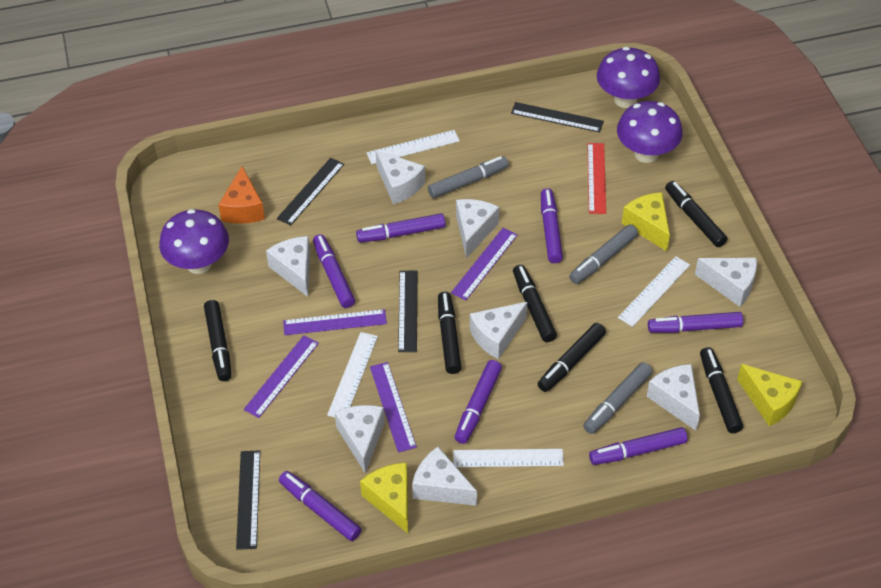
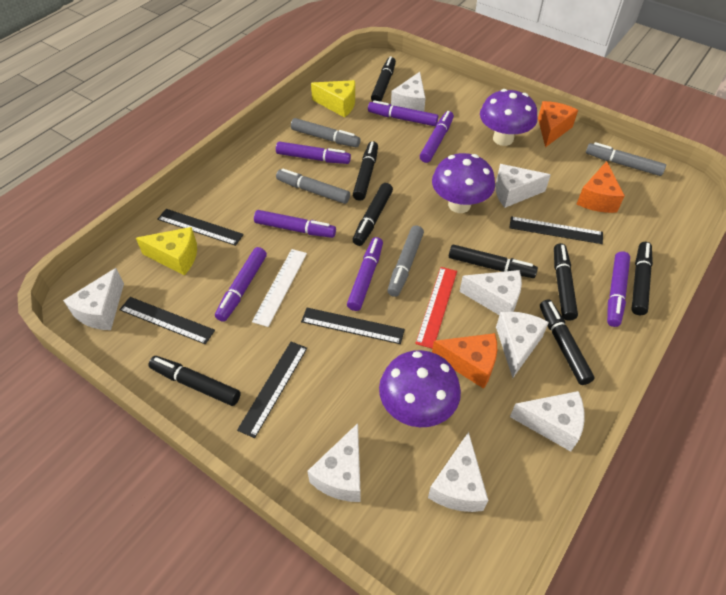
black marker: [204,300,231,381] [438,291,461,374] [513,265,557,342] [538,323,606,392] [665,181,727,247] [700,347,743,433] = 6 -> [148,356,241,406] [352,183,393,246] [353,141,378,201] [371,56,396,102] [449,244,538,278] [540,299,595,385] [554,243,578,321] [631,242,653,315] = 8
black ruler: [236,450,260,550] [277,158,344,225] [398,271,417,352] [511,102,604,133] = 4 -> [119,297,215,344] [157,209,244,246] [237,342,307,438] [301,308,405,344] [509,216,603,244] = 5
grey marker: [428,156,509,198] [569,224,638,284] [583,362,653,434] = 3 -> [276,169,350,204] [291,118,360,147] [387,225,424,297] [586,142,666,176] = 4
orange cheese: [218,166,265,224] = 1 -> [432,333,497,389] [538,101,578,147] [577,161,625,213] = 3
purple ruler: [244,335,319,418] [283,309,387,335] [370,362,417,452] [451,228,518,300] = 4 -> none = 0
white ruler: [327,332,378,417] [367,130,460,164] [453,449,564,467] [618,256,690,327] = 4 -> [252,249,307,327] = 1
yellow cheese: [360,463,408,533] [622,192,670,251] [737,364,802,426] = 3 -> [136,227,197,275] [311,80,355,118] = 2

